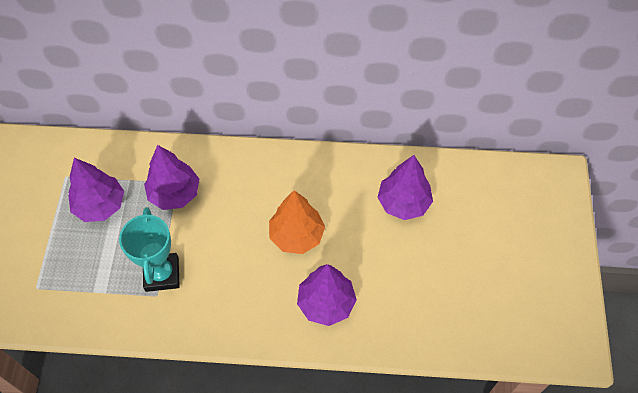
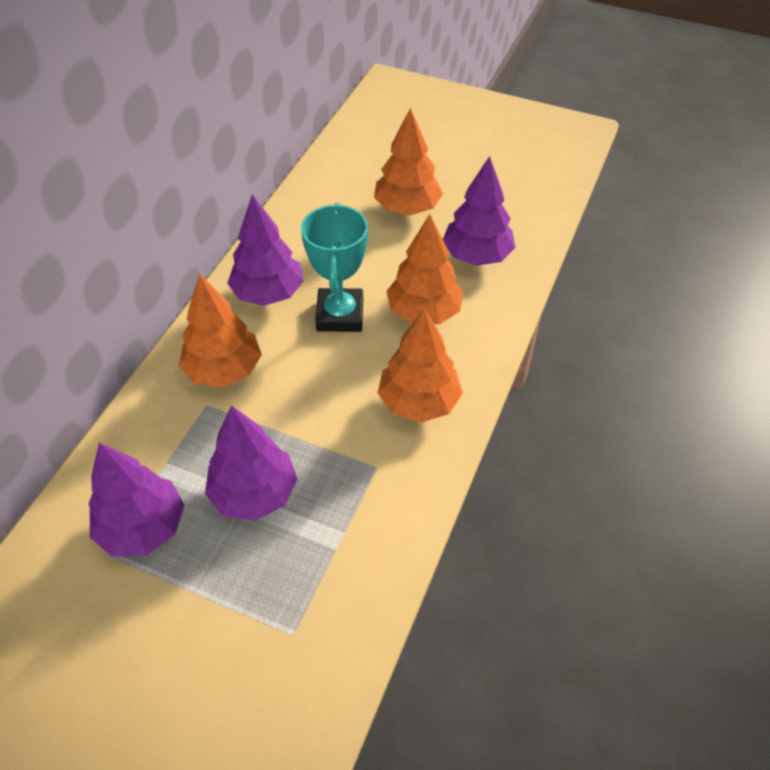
orange tree: [269,190,325,254] = 1 -> [179,274,262,388] [374,108,443,215] [378,307,463,423] [386,214,463,324] = 4

